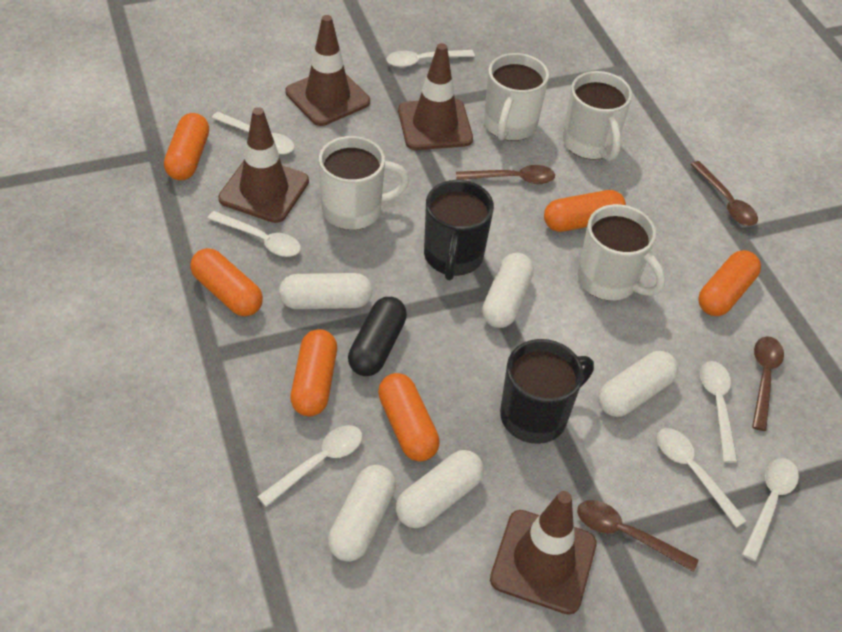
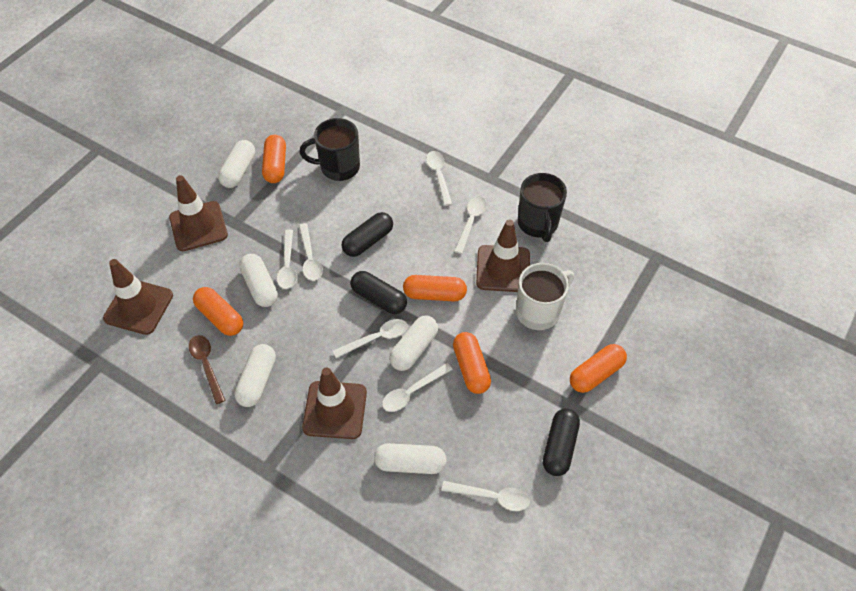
black capsule: [348,297,407,376] = 1 -> [342,212,393,257] [350,271,407,314] [543,408,580,476] = 3
brown spoon: [456,165,555,184] [577,500,699,572] [690,161,758,226] [752,336,784,431] = 4 -> [189,335,225,404] = 1
orange capsule: [164,113,209,180] [190,248,263,316] [290,329,337,416] [378,373,440,462] [544,190,626,232] [698,250,761,316] = 6 -> [193,287,243,336] [262,135,286,183] [403,275,467,301] [453,332,491,394] [570,344,627,393] = 5
white mug: [319,136,409,230] [484,53,549,141] [563,71,632,161] [578,204,665,301] = 4 -> [516,263,574,330] = 1

